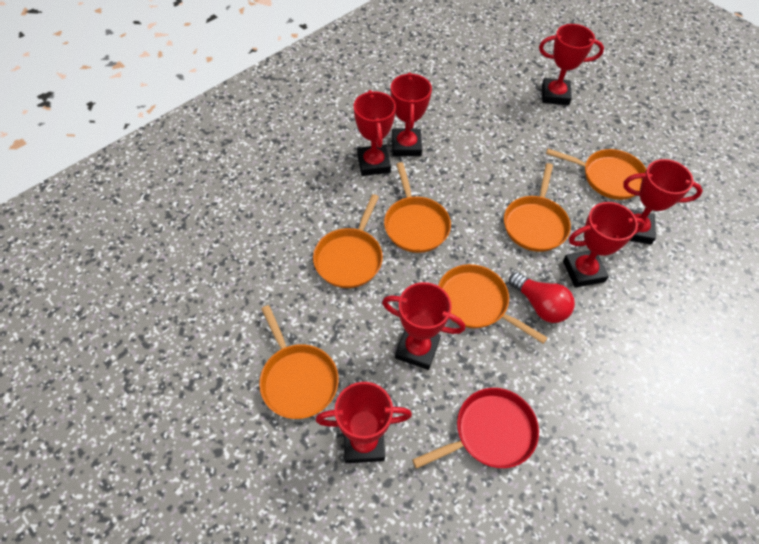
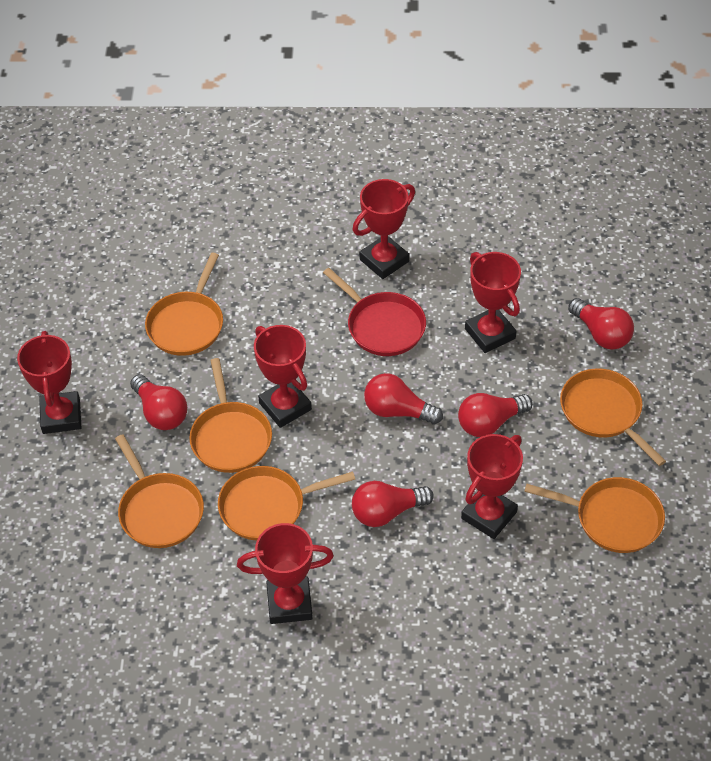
red light bulb: [509,272,575,323] = 1 -> [130,374,187,430] [352,481,434,527] [364,373,443,424] [458,393,533,437] [568,298,634,350] = 5
red trophy: [316,382,412,463] [354,90,396,176] [382,282,465,370] [391,72,432,156] [539,24,604,106] [563,202,645,288] [623,159,703,245] = 7 -> [17,331,81,434] [237,523,334,624] [254,325,312,428] [353,179,415,279] [461,434,523,539] [465,252,521,353] = 6

